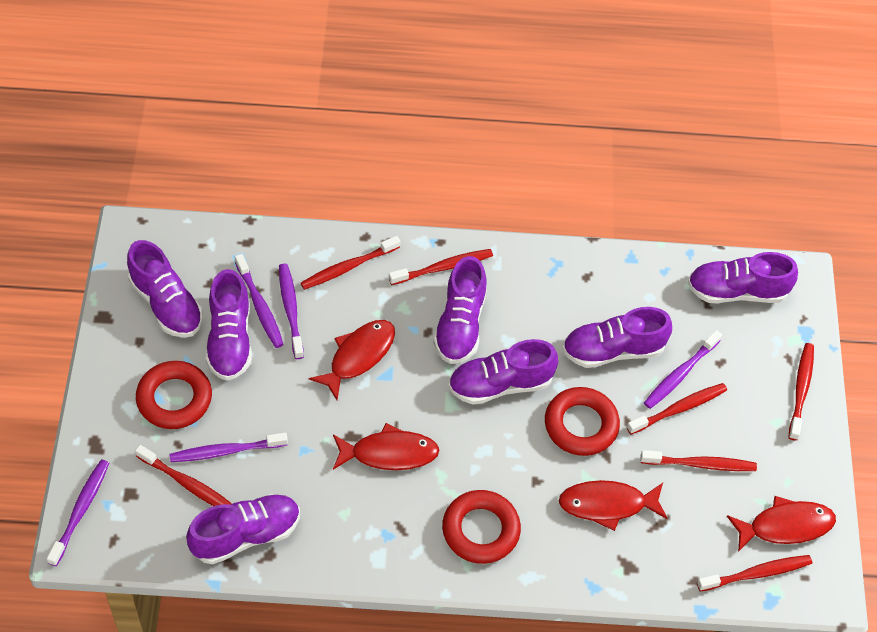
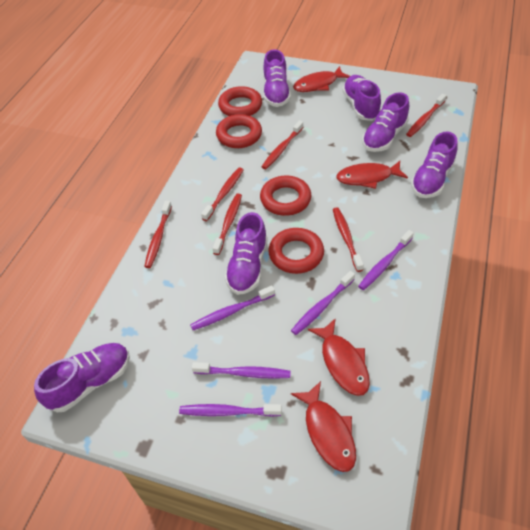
purple shoe: [127,240,203,338] [186,494,300,564] [206,269,252,381] [433,256,487,364] [448,339,558,405] [562,307,672,368] [687,252,798,303] = 7 -> [34,343,130,412] [225,212,268,295] [263,49,291,107] [342,75,381,121] [362,92,409,152] [411,131,458,198] = 6
red ring: [136,361,212,429] [442,490,521,564] [545,387,620,456] = 3 -> [216,114,262,148] [218,86,262,116] [260,176,311,216] [268,228,324,274] = 4
red toothbrush: [135,445,232,506] [301,236,400,290] [389,249,493,285] [627,383,727,435] [641,450,757,471] [697,555,812,592] [788,343,814,441] = 7 -> [144,201,172,268] [201,168,243,221] [213,194,242,255] [261,120,304,169] [333,207,364,272] [406,94,446,137] = 6

